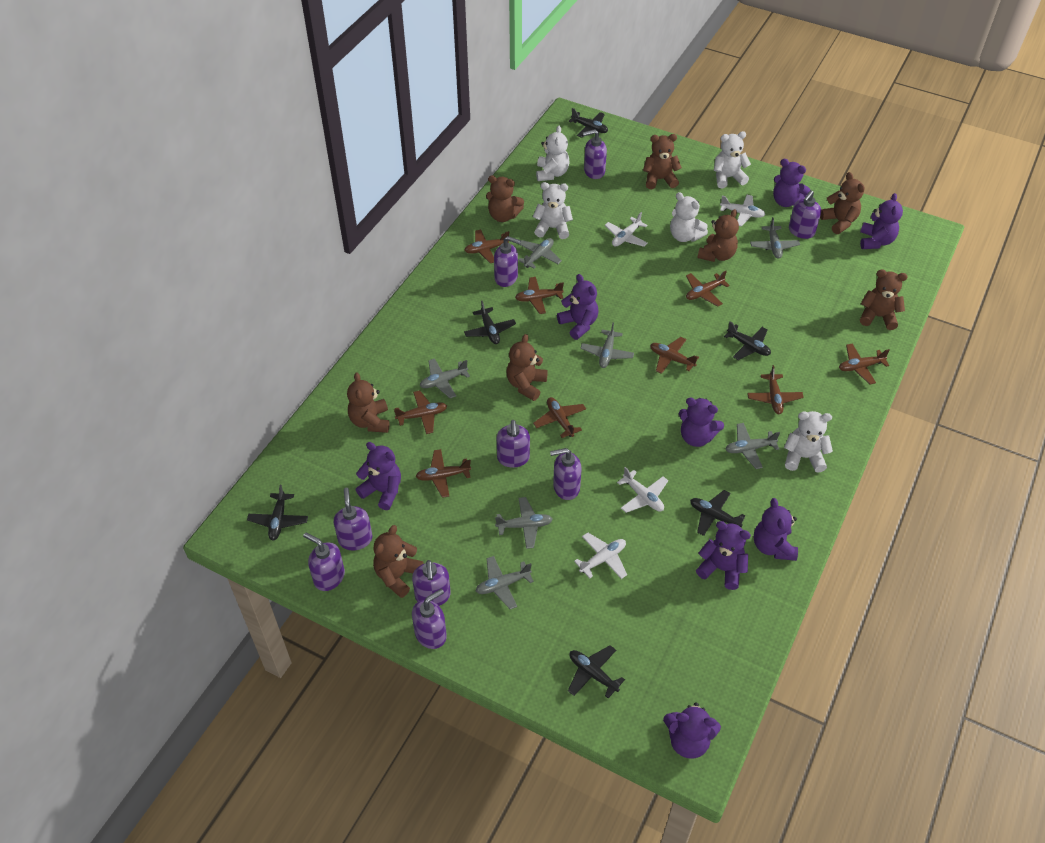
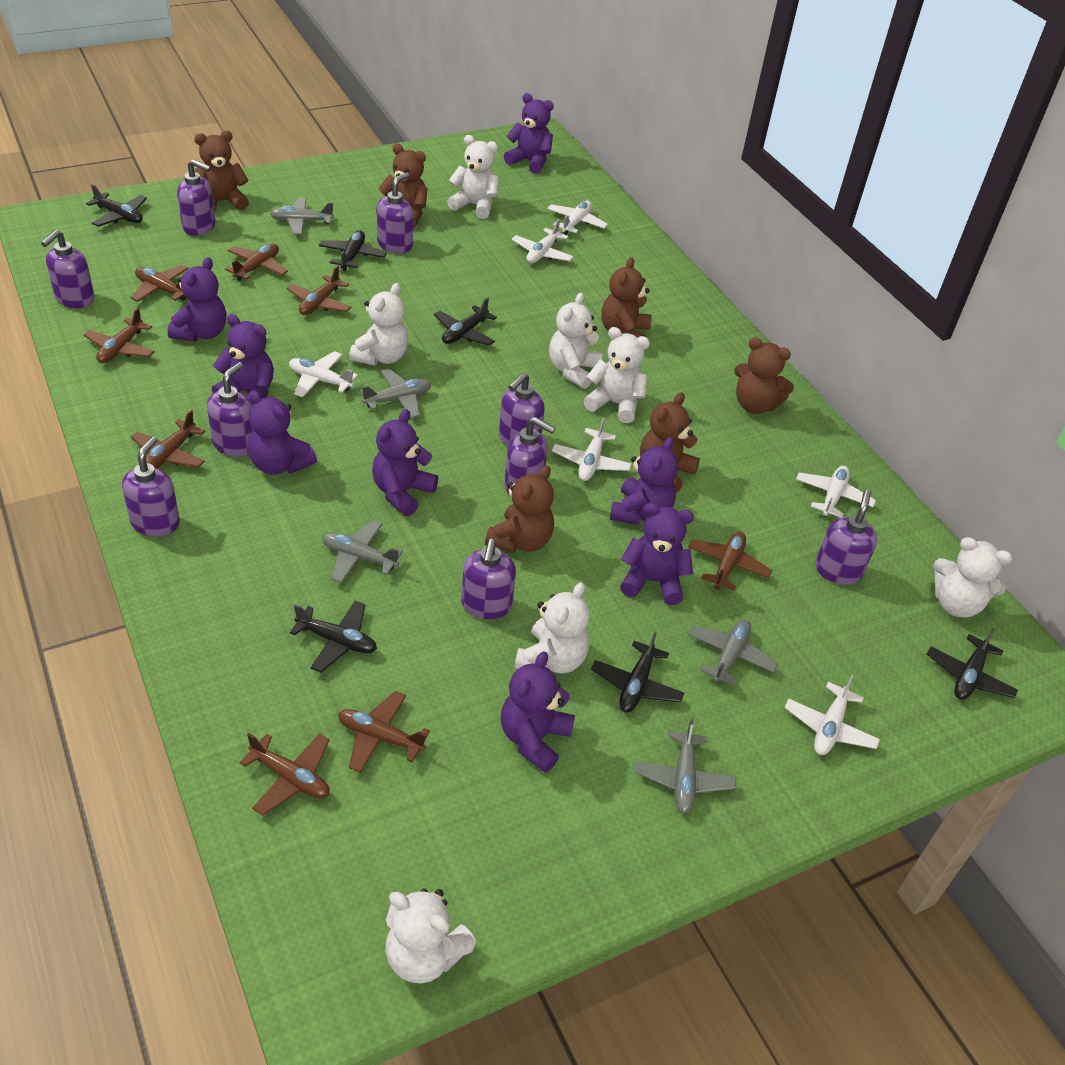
brown plane: [394,390,447,434] [416,449,471,498] [464,229,509,263] [515,277,564,314] [533,397,586,438] [650,337,699,374] [686,271,730,307] [747,365,804,414] [839,344,890,384] = 9 -> [83,307,155,363] [131,265,188,302] [131,410,205,469] [225,244,288,281] [240,733,330,815] [286,265,352,315] [338,691,430,773] [688,532,773,591] = 8
brown teddy bear: [347,372,390,433] [373,525,424,598] [486,175,524,222] [507,334,548,401] [643,134,682,189] [697,209,739,262] [820,172,865,234] [860,269,908,330] = 8 -> [194,131,249,213] [376,144,427,229] [485,465,554,553] [601,257,652,338] [640,392,700,493] [734,337,794,414] = 6
grey plane: [420,358,470,398] [476,556,534,609] [495,497,553,549] [518,238,562,269] [580,322,634,368] [725,423,780,469] [750,217,800,259] = 7 -> [270,197,334,235] [322,520,403,583] [360,368,431,418] [635,718,736,814] [688,619,778,686] = 5
white plane: [574,533,627,579] [605,212,648,247] [617,467,668,513] [720,195,765,227] = 4 -> [289,351,358,397] [512,219,574,263] [547,200,608,235] [552,417,632,481] [784,675,880,755] [796,466,876,518] = 6
white teddy bear: [533,182,573,239] [536,125,570,181] [670,192,708,242] [714,131,751,188] [784,411,833,473] = 5 -> [349,283,408,366] [385,888,476,983] [447,135,498,219] [514,582,590,673] [549,293,603,389] [583,327,650,423] [933,537,1012,617] = 7

